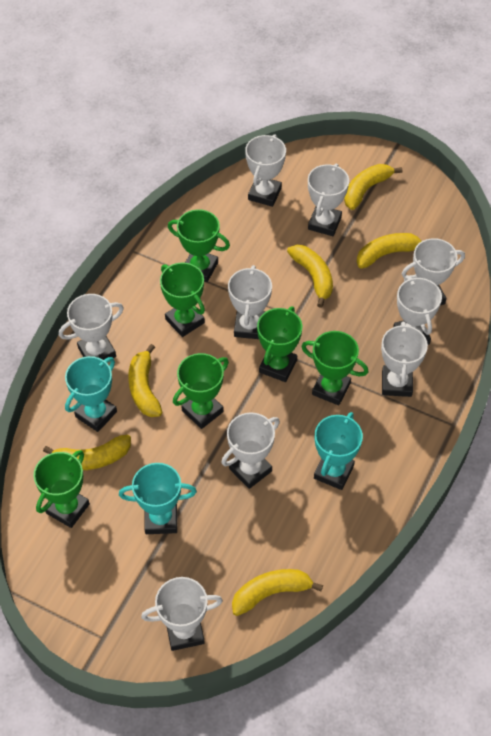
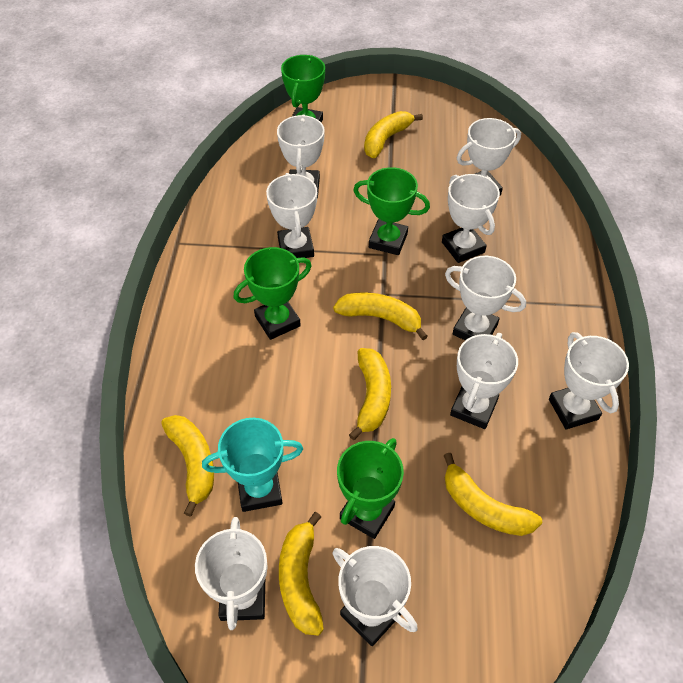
green trophy: [33,450,90,528] [160,262,205,337] [168,209,230,282] [173,353,229,429] [257,306,302,382] [301,331,368,405] = 6 -> [233,247,312,340] [281,55,325,123] [337,438,404,539] [353,167,430,255] = 4
turquoise trophy: [65,356,117,432] [119,463,197,534] [314,412,363,490] = 3 -> [202,418,303,512] = 1

